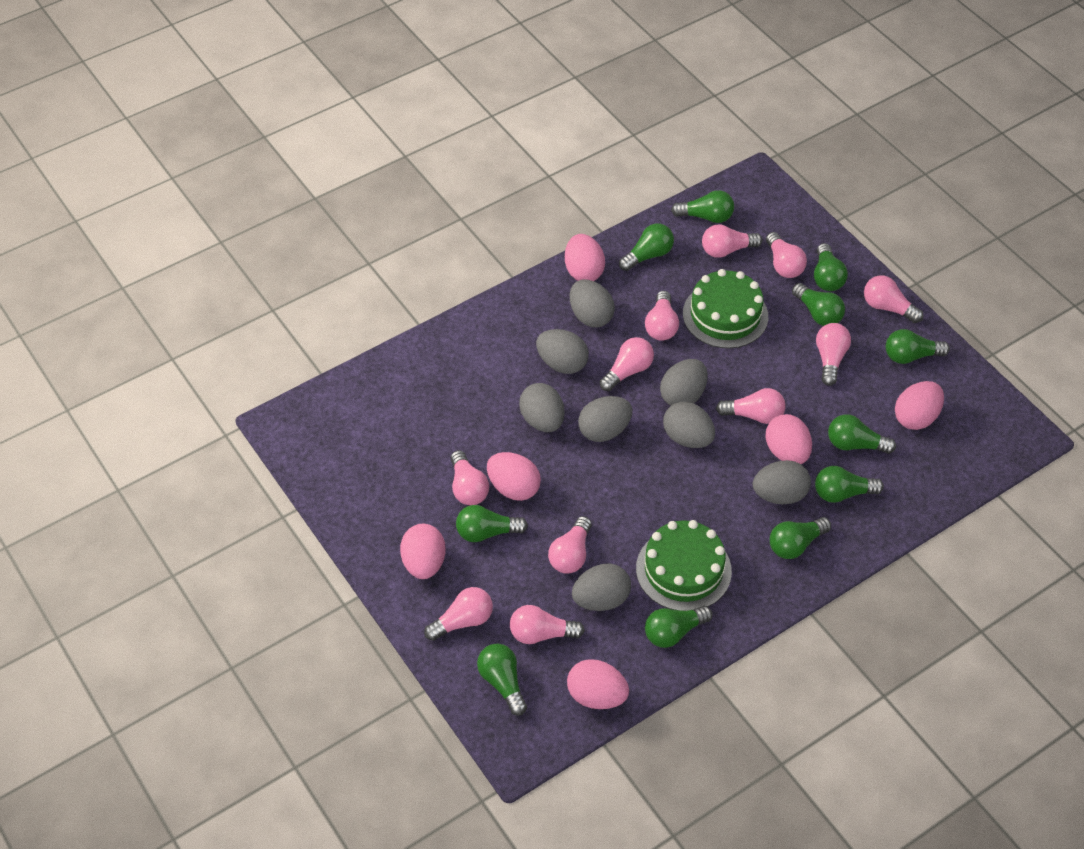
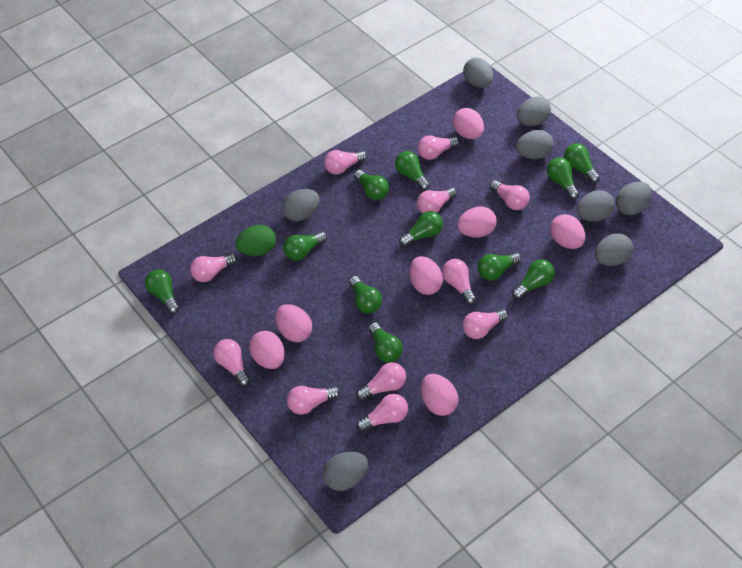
green cake: [636,520,732,611] [683,269,768,349] = 2 -> none = 0
green egg: none = 0 -> [235,225,276,256] = 1
pink egg: [400,524,446,579] [487,452,541,501] [565,234,605,281] [567,659,629,709] [765,414,812,464] [895,381,944,430] = 6 -> [249,331,285,369] [275,304,312,342] [409,256,443,295] [421,374,458,416] [453,108,484,139] [457,207,497,238] [550,214,585,249] = 7

